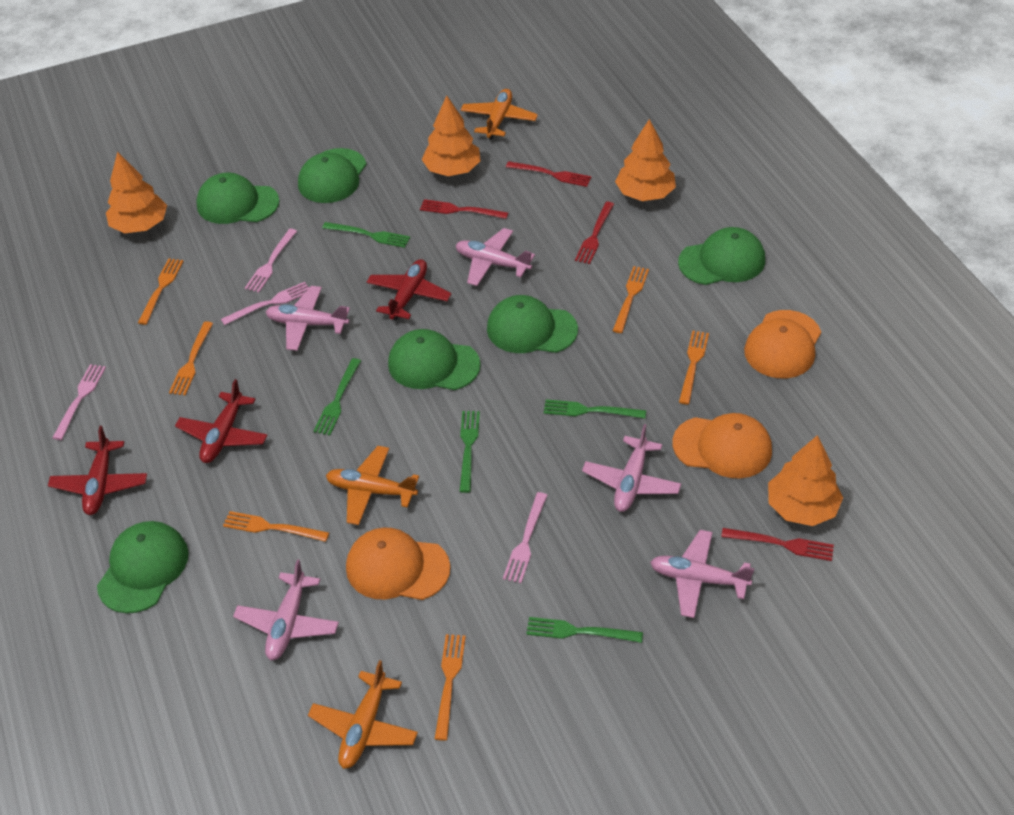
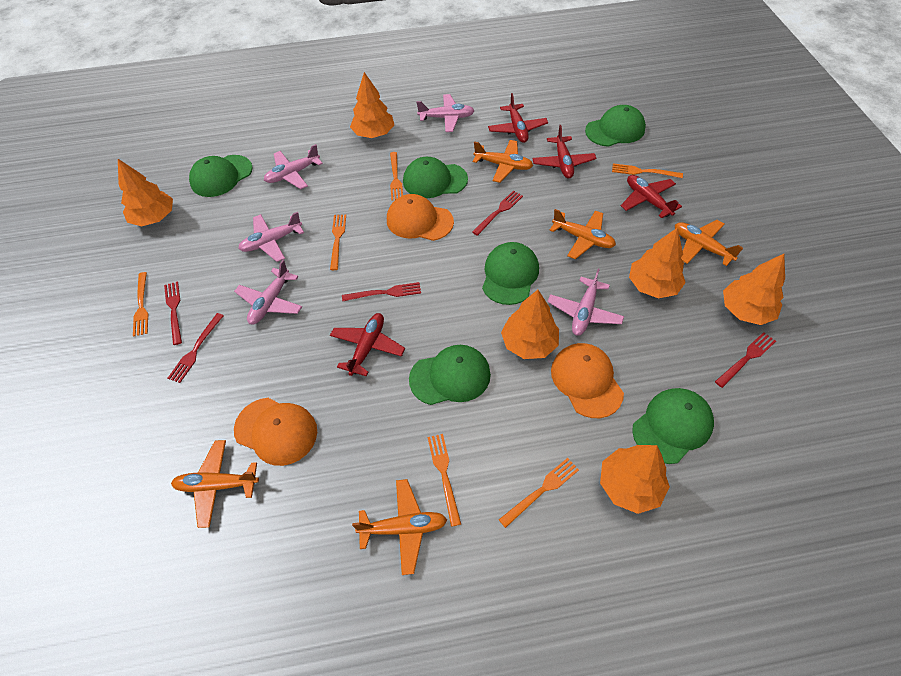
green fork: [314,358,361,435] [322,222,410,248] [459,411,480,493] [526,617,643,643] [544,399,646,418] = 5 -> none = 0
orange plane: [308,660,418,769] [326,446,419,525] [461,89,538,139] = 3 -> [171,440,259,528] [352,479,447,575] [473,140,533,183] [550,209,616,259] [675,220,743,266] = 5
orange tree: [106,152,167,233] [422,95,481,176] [615,119,676,201] [768,435,843,526] = 4 -> [118,159,173,226] [350,72,394,138] [501,290,559,359] [600,445,670,514] [629,227,686,298] [723,254,785,325] = 6
pink fork: [53,364,106,440] [221,282,309,325] [245,229,297,293] [503,492,547,583] = 4 -> none = 0
red fork: [420,199,508,219] [506,161,592,187] [575,202,614,264] [721,528,834,561] = 4 -> [164,281,182,345] [168,313,224,383] [342,282,421,301] [472,191,523,236] [715,332,776,388] = 5
red plane: [48,426,147,515] [175,379,268,463] [367,259,451,320] = 3 -> [330,313,405,376] [488,93,548,143] [532,125,596,178] [621,175,682,218] = 4

